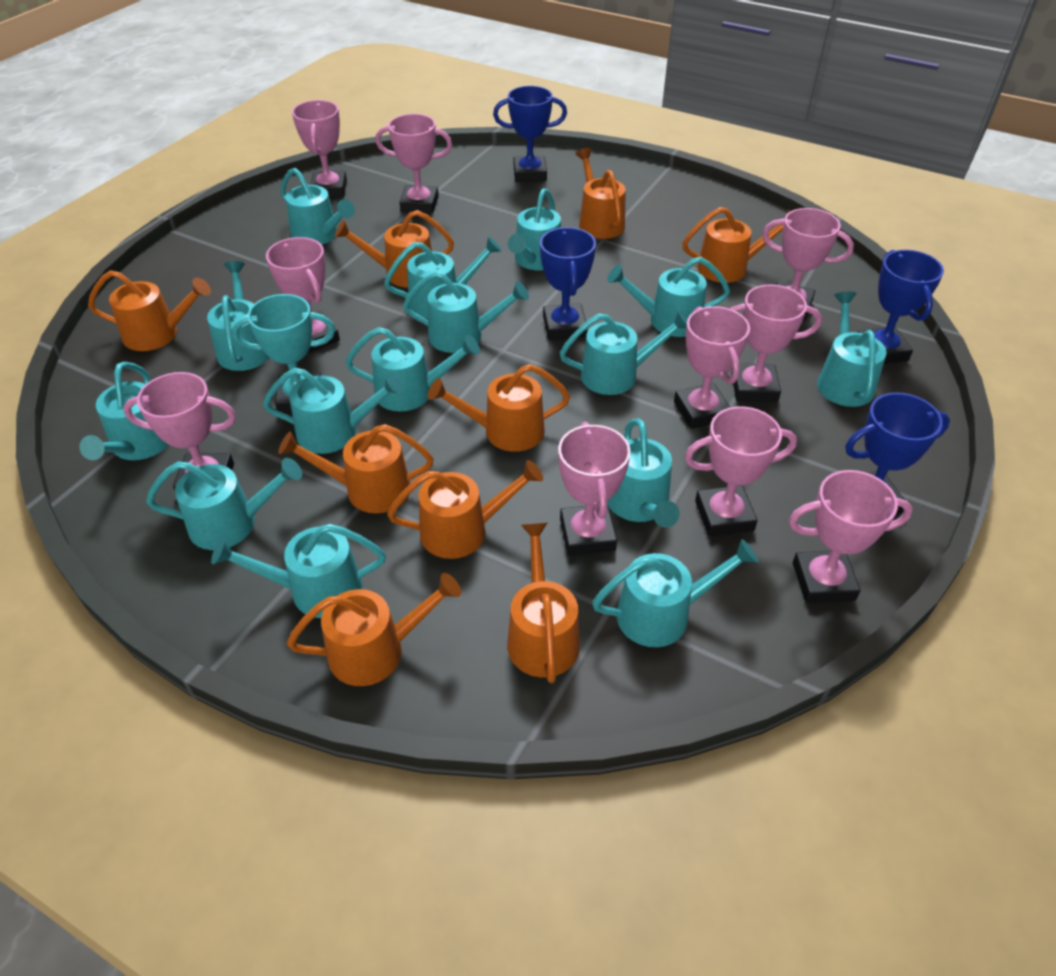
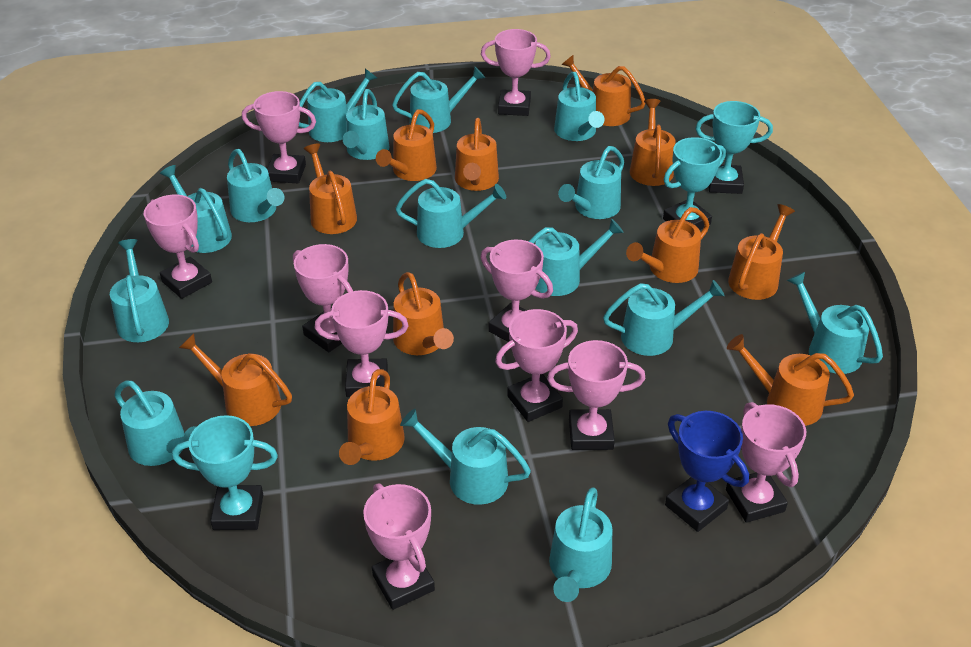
blue trophy: [493,86,567,182] [540,227,596,340] [845,392,950,515] [858,250,944,364] = 4 -> [665,411,749,532] = 1
orange watering can: [88,270,211,351] [278,424,434,513] [287,573,461,686] [335,210,454,288] [387,460,543,559] [428,364,570,452] [507,523,580,683] [576,148,626,239] [682,207,790,283] = 9 -> [179,333,292,426] [304,144,357,234] [339,369,405,465] [376,109,437,181] [393,272,454,355] [455,118,499,191] [561,55,645,126] [626,207,709,283] [630,99,676,186] [727,334,854,426] [728,204,795,300] = 11
turquoise trophy: [232,294,335,413] = 1 -> [172,415,278,530] [663,137,726,230] [695,101,773,194] = 3

